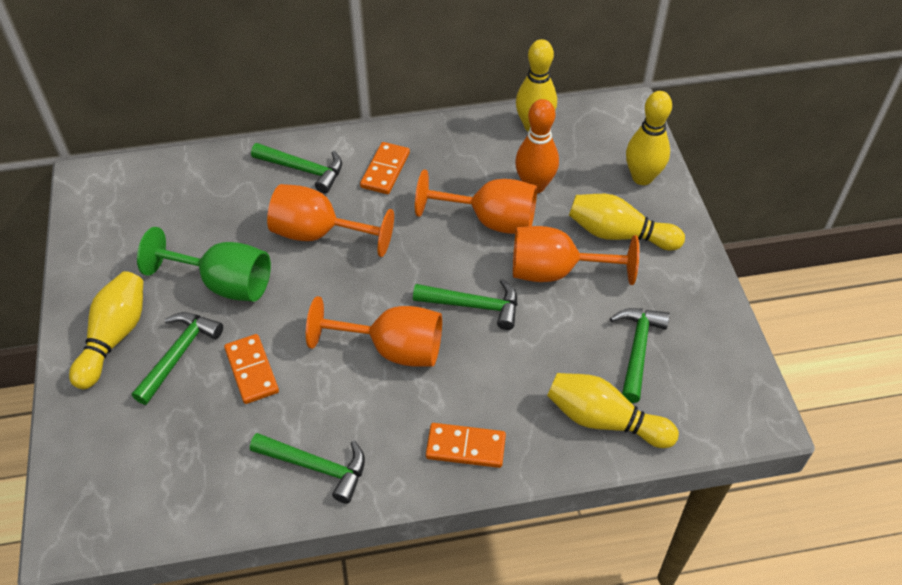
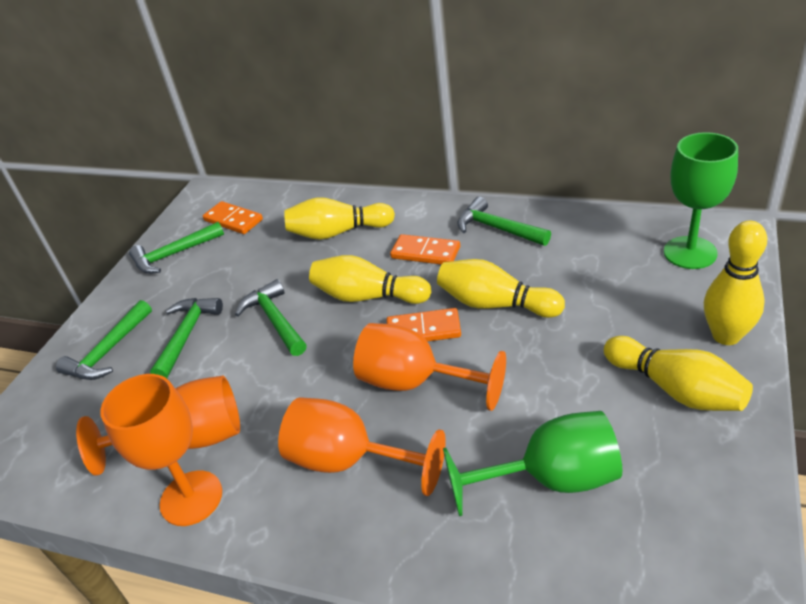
green goblet: [137,227,271,302] = 1 -> [443,411,622,516] [664,132,738,269] = 2
orange bowling pin: [515,99,559,193] = 1 -> none = 0

